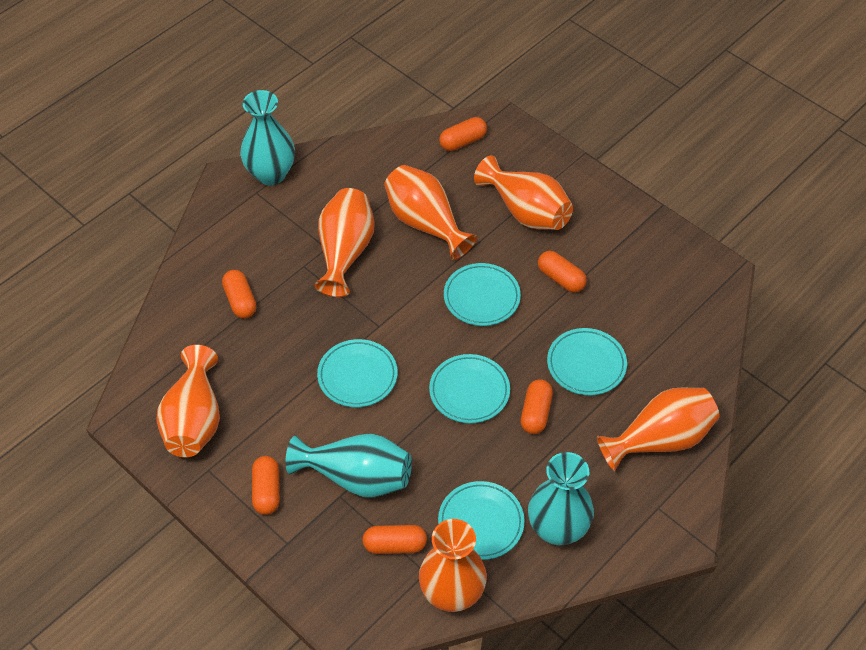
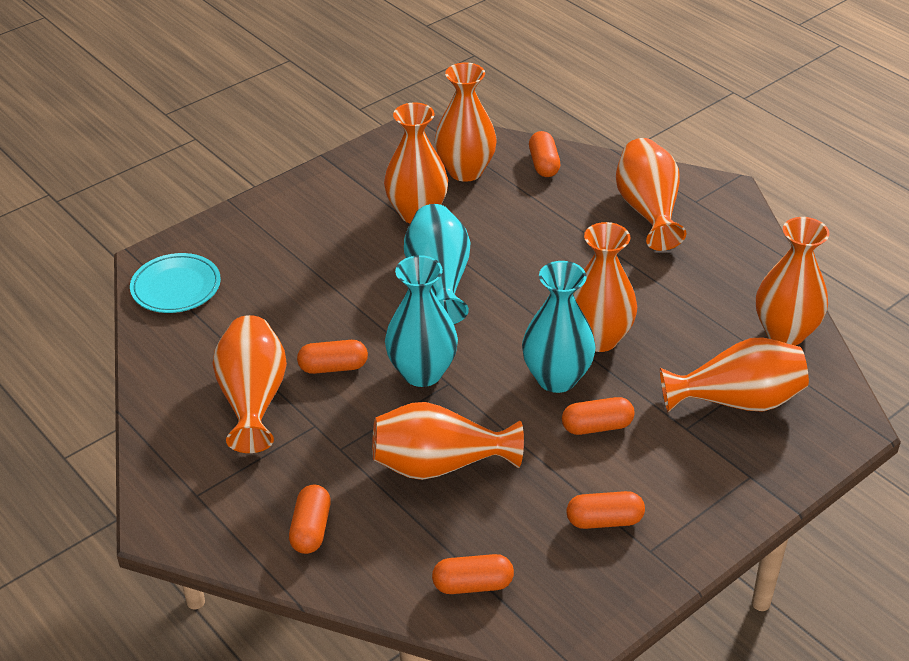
orange vase: [156,345,220,457] [314,188,375,297] [384,165,477,260] [419,519,487,612] [474,155,573,230] [597,387,720,471] = 6 -> [213,315,287,453] [372,402,524,480] [384,102,448,223] [435,62,497,182] [573,222,637,352] [616,138,686,251] [660,337,809,413] [756,217,830,345] = 8
turquoise plate: [317,339,398,407] [429,354,510,423] [438,481,525,560] [444,263,521,326] [547,328,627,395] = 5 -> [130,253,221,313] = 1

